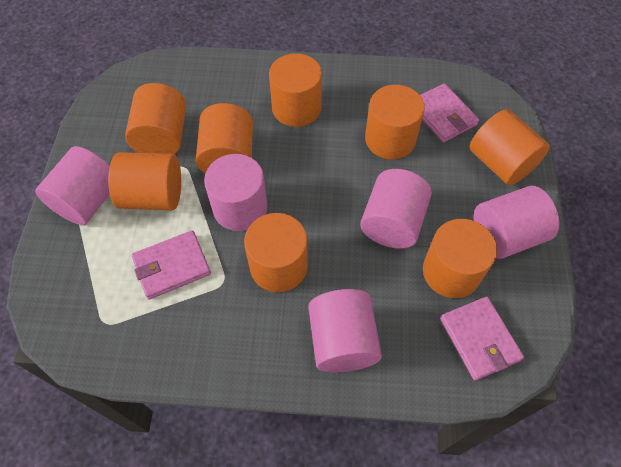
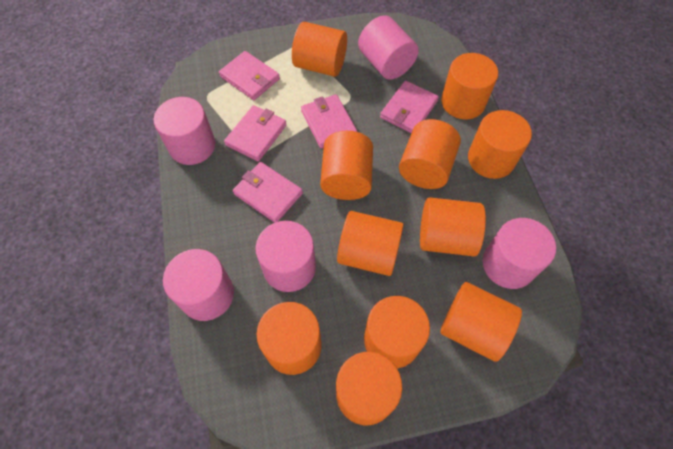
orange cylinder: [108,152,181,210] [125,83,186,154] [196,103,253,174] [244,213,308,292] [269,53,322,127] [365,85,425,159] [423,219,497,298] [470,109,550,186] = 8 -> [257,302,322,375] [292,22,347,77] [320,131,373,200] [336,352,402,425] [337,211,403,276] [364,296,430,368] [399,119,461,189] [420,197,486,257] [440,282,522,362] [441,53,498,119] [468,110,532,179] = 11
pink wallet: [132,230,211,299] [420,83,479,143] [440,297,524,381] = 3 -> [219,51,280,100] [224,105,287,162] [233,162,303,223] [301,94,357,148] [380,81,439,133] = 5

